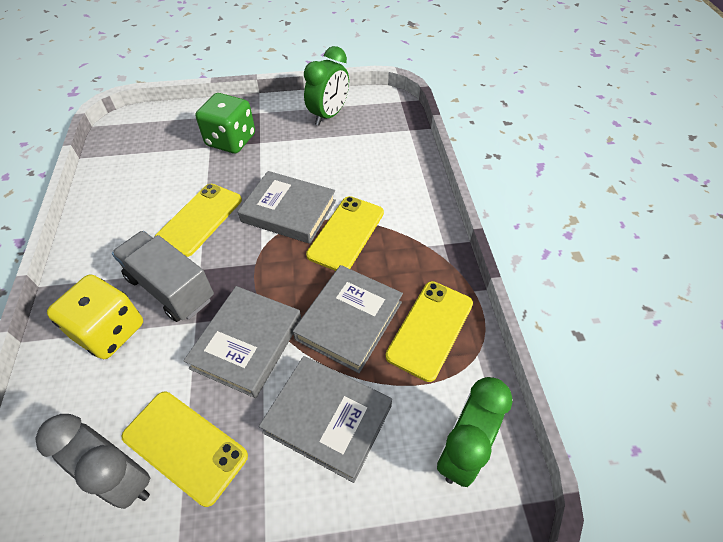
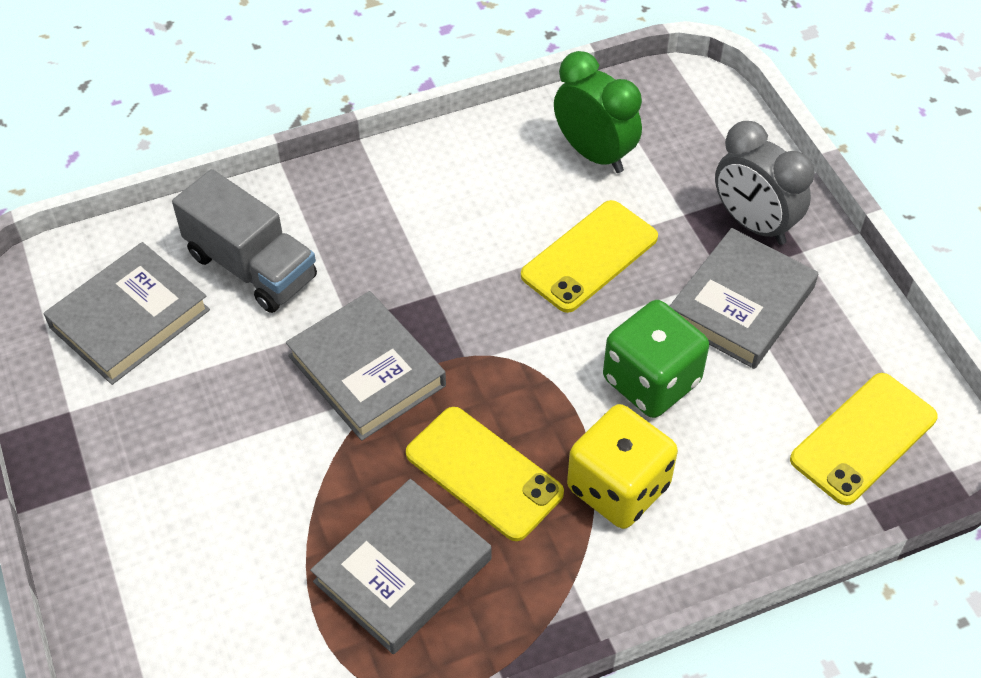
green clock: [304,46,349,126] [437,377,512,487] = 2 -> [554,51,642,173] = 1
yellow phone: [121,392,248,507] [154,184,242,257] [306,196,384,271] [386,281,473,382] = 4 -> [406,407,564,541] [521,200,658,313] [790,373,938,505] = 3

